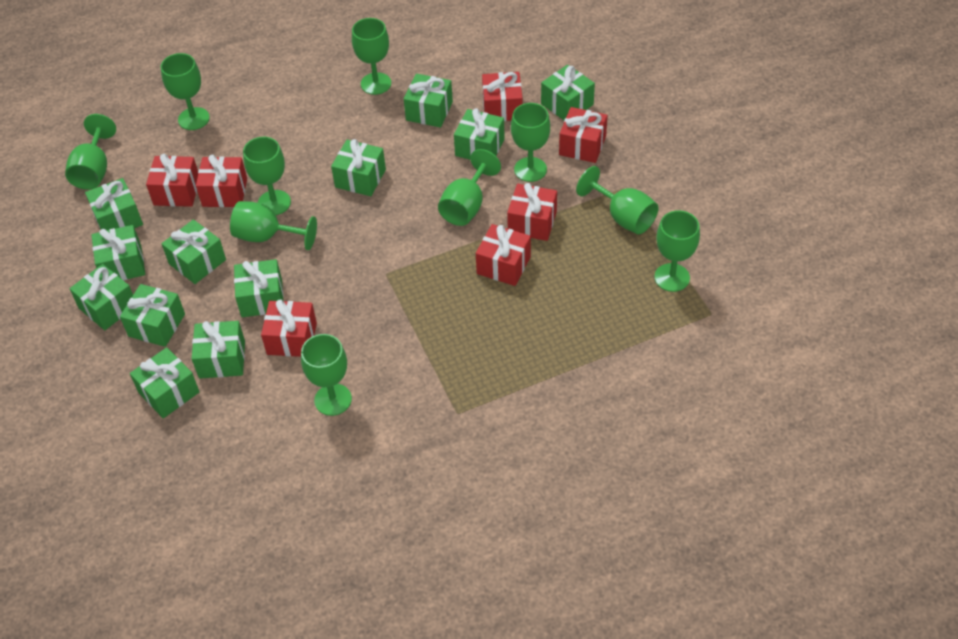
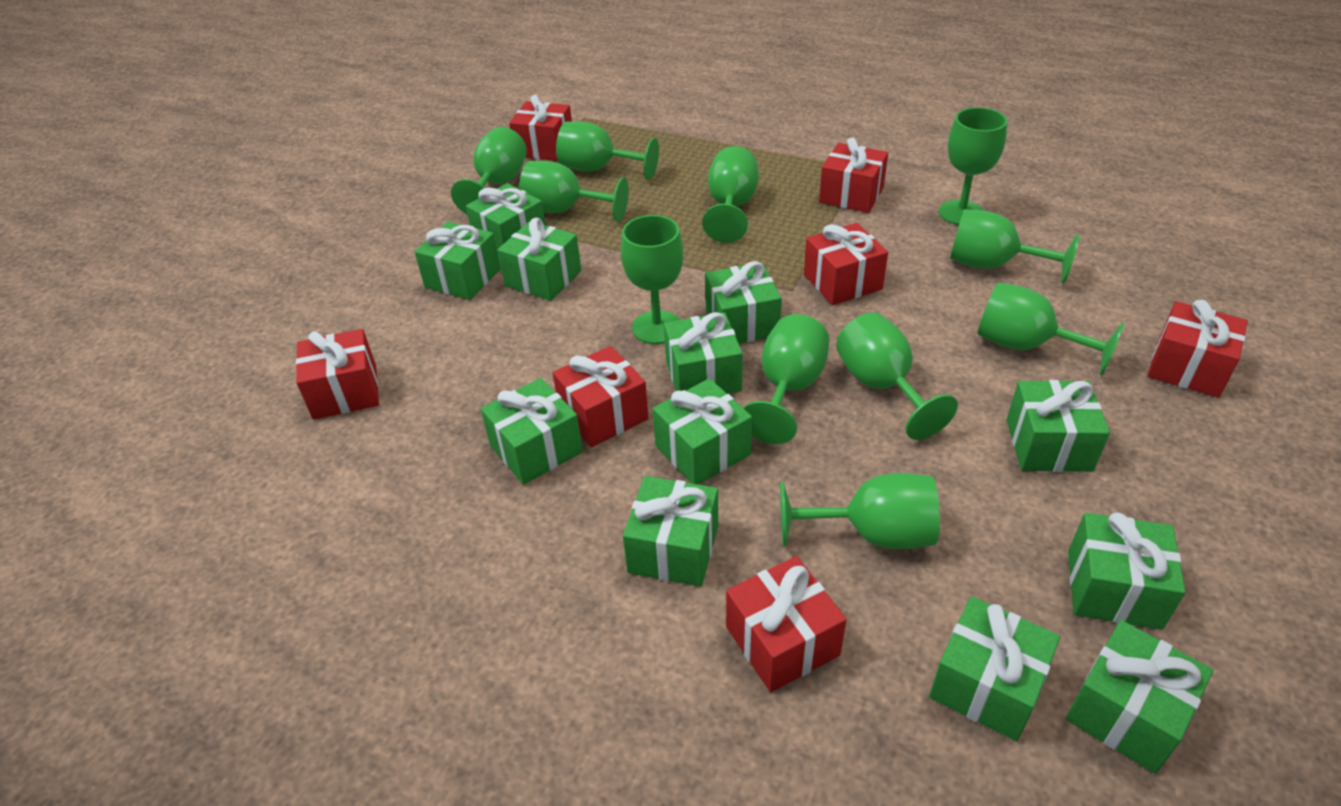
green goblet: [65,114,116,190] [161,53,210,130] [230,201,317,250] [243,137,291,215] [301,334,352,416] [352,18,391,95] [438,149,501,226] [511,103,550,182] [576,166,659,234] [654,210,700,292] = 10 -> [451,127,527,214] [519,161,629,222] [556,122,659,180] [621,215,683,344] [702,146,759,243] [743,314,830,444] [780,473,940,549] [836,312,958,440] [939,107,1007,225] [950,209,1079,283] [977,282,1124,375] = 11

